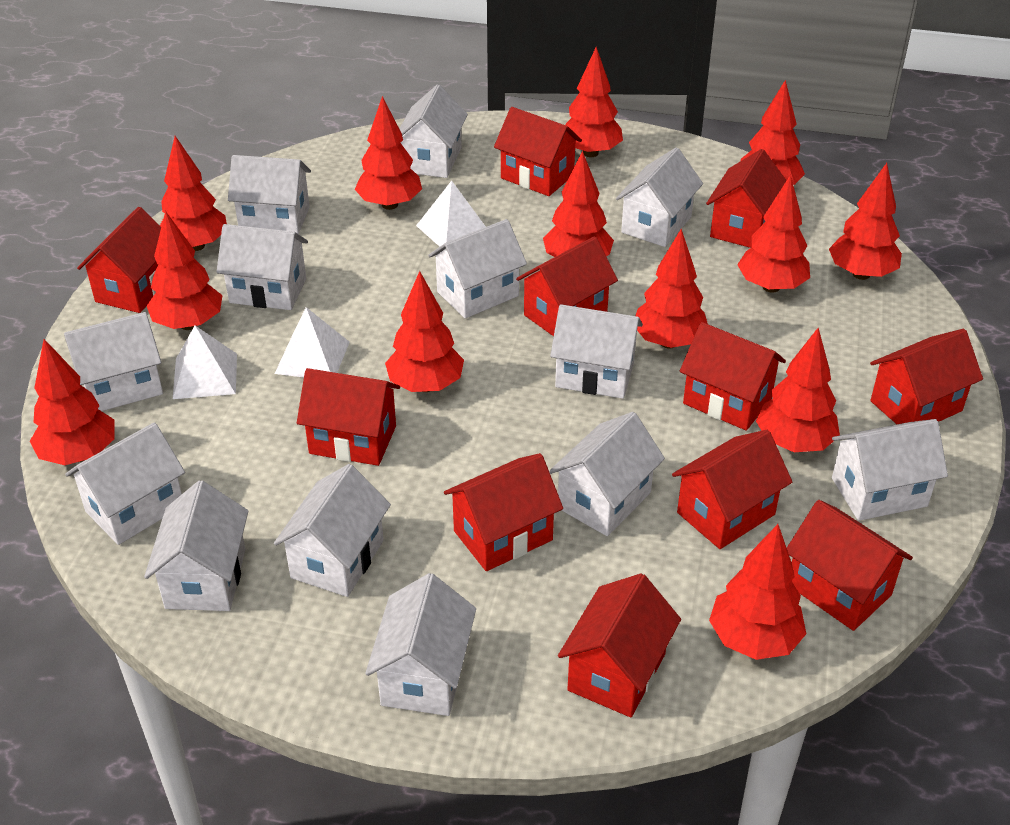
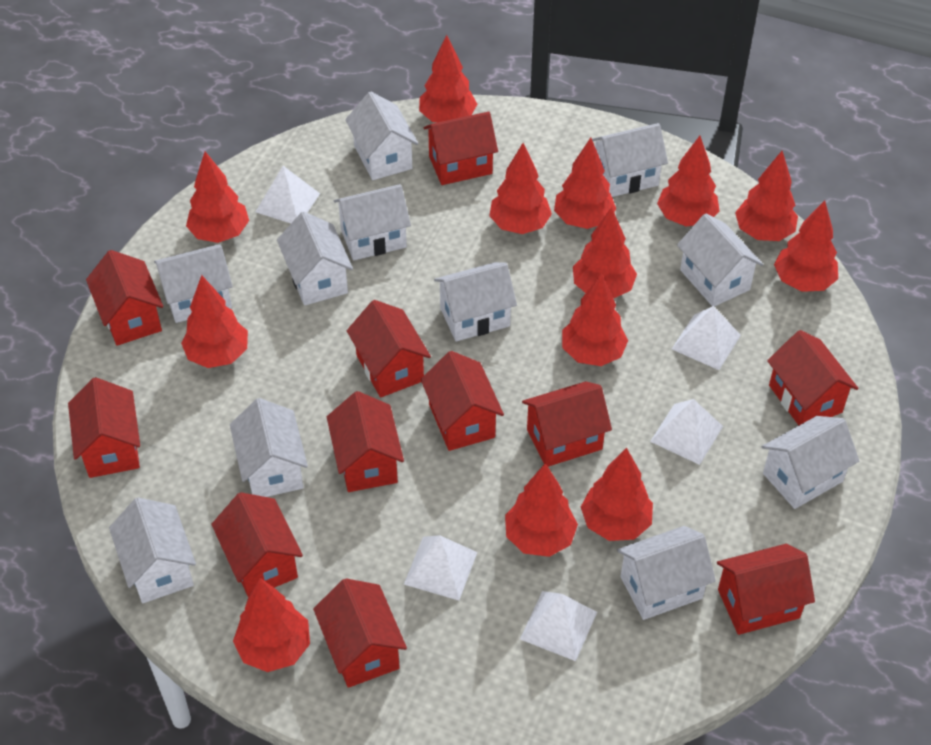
white house: [64,312,163,411] [65,422,185,545] [144,480,249,611] [216,224,308,310] [228,155,311,234] [274,464,391,597] [365,573,476,716] [400,85,468,178] [428,219,527,319] [549,412,665,536] [550,304,643,399] [616,148,703,247] [832,419,948,521] = 13 -> [109,497,196,603] [154,244,233,323] [230,398,308,497] [277,212,353,306] [334,184,411,260] [345,92,418,180] [434,262,517,341] [592,123,668,197] [617,526,716,620] [677,213,763,307] [762,416,859,509] = 11
white pyramid: [173,326,237,399] [275,307,350,377] [416,181,486,247] = 3 -> [255,166,320,223] [404,535,477,600] [520,591,597,661] [650,399,723,465] [672,306,741,370] = 5

